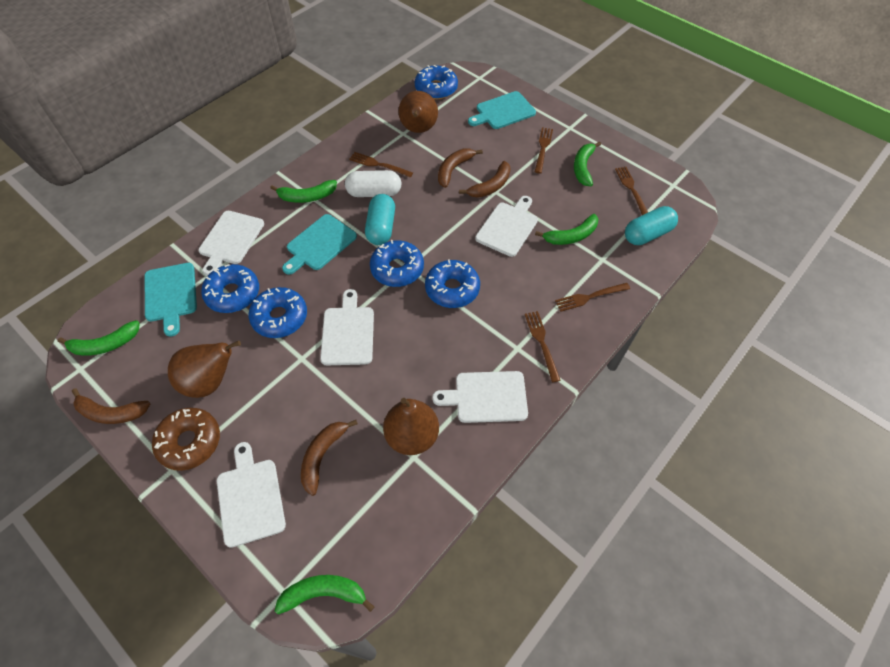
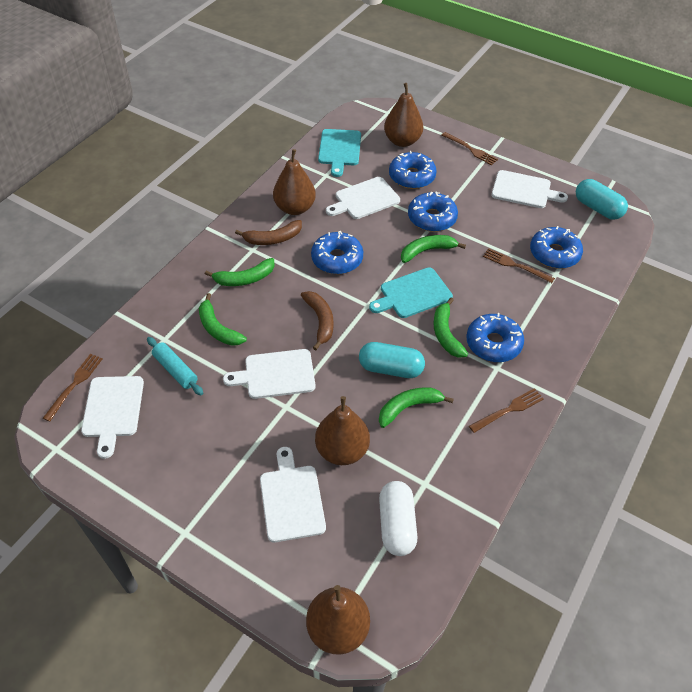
brown banana: [72,388,150,424] [301,420,358,496] [438,149,483,188] [459,161,511,198] = 4 -> [235,220,302,245] [301,291,334,350] = 2
brown donut: [152,408,220,471] = 1 -> none = 0
brown fork: [349,152,413,177] [525,311,561,382] [534,127,553,173] [555,283,630,312] [615,167,648,215] = 5 -> [43,354,103,422] [441,132,498,165] [469,388,544,433] [483,248,555,283] = 4
brown pear: [168,341,241,398] [383,398,439,455] [398,91,438,133] = 3 -> [273,149,316,215] [306,585,370,655] [315,396,370,465] [384,83,423,147] = 4
turquoise cutting board: [144,263,197,337] [282,214,357,275] [468,91,536,129] = 3 -> [318,129,361,177] [369,267,453,318] = 2
turquoise rolling pin: none = 0 -> [147,337,203,395] = 1

